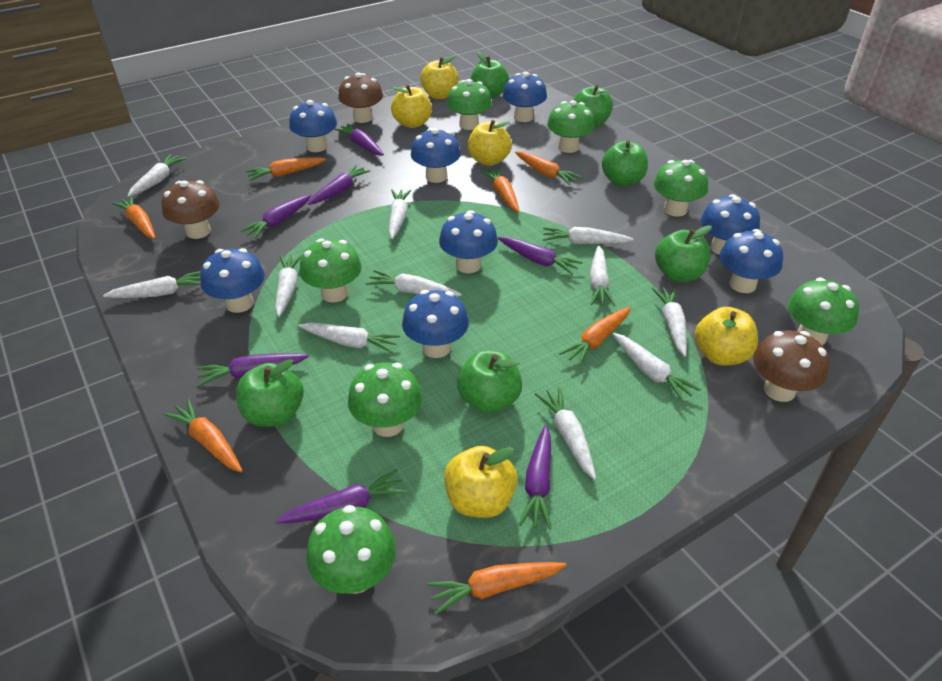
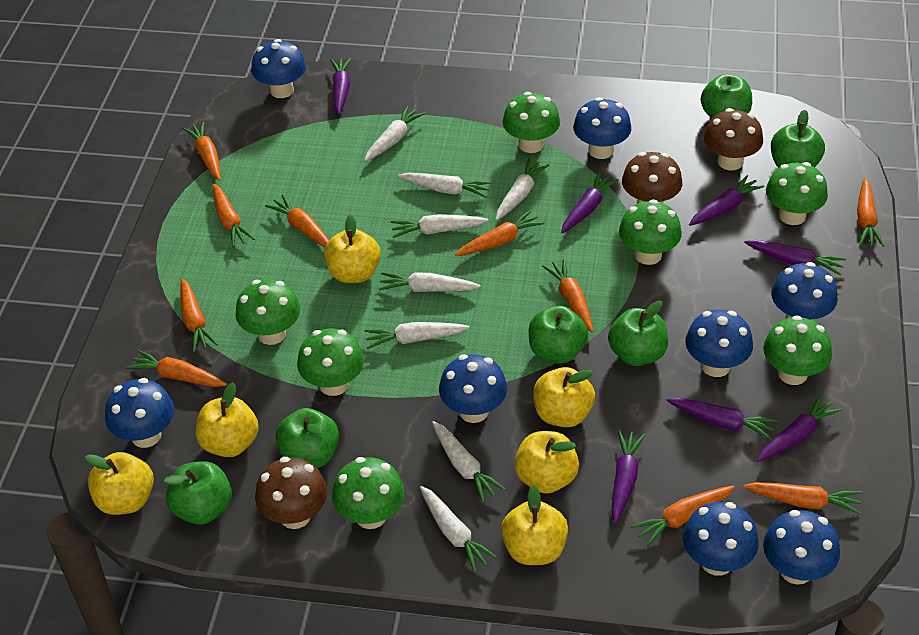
orange carrot: [112,196,155,239] [164,399,243,472] [245,157,326,181] [427,562,567,615] [480,167,519,213] [515,151,581,185] [559,307,631,366] = 7 -> [126,350,227,387] [180,278,218,352] [183,122,221,181] [212,183,255,247] [265,195,329,247] [455,210,544,256] [542,259,593,332] [631,485,735,547] [743,482,861,514] [857,178,884,247] = 10
white carrot: [103,271,201,298] [128,154,186,197] [275,254,302,317] [299,323,400,353] [366,270,462,296] [389,189,412,239] [535,387,596,480] [543,227,634,244] [590,245,615,306] [612,333,701,402] [652,287,687,357] = 11 -> [364,106,425,162] [364,322,470,349] [379,272,481,292] [391,214,489,238] [398,173,492,198] [420,486,498,573] [432,421,506,503] [496,158,549,220] = 8
yellow apple: [391,85,432,128] [420,55,459,99] [444,446,518,518] [468,120,512,166] [694,307,758,365] = 5 -> [85,452,154,515] [196,382,259,457] [324,215,381,283] [501,485,568,565] [514,431,579,494] [533,367,595,427] = 6

